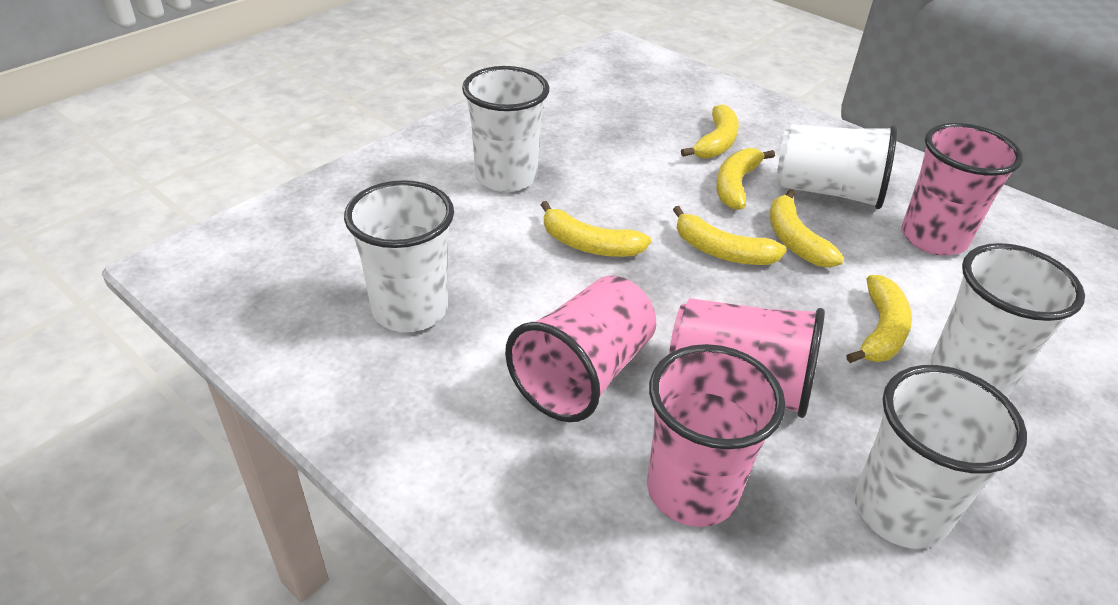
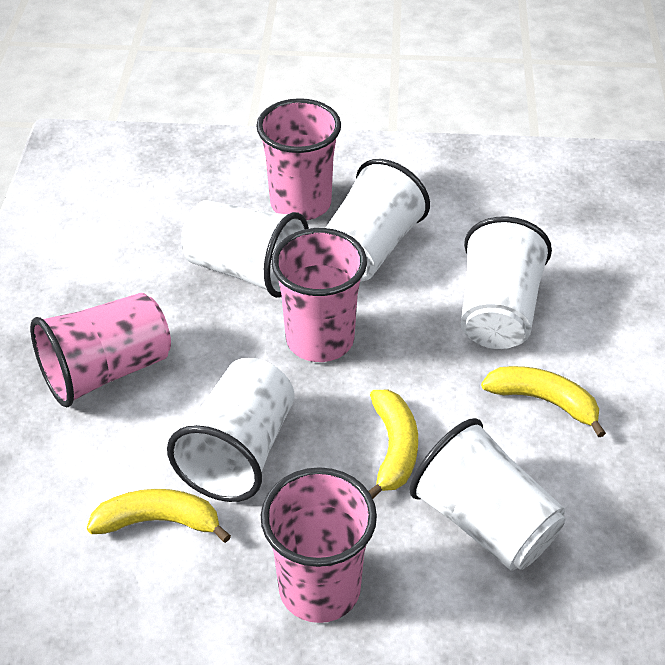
yellow banana: [541,201,651,257] [673,206,787,265] [681,104,739,159] [716,148,775,210] [770,189,844,268] [846,275,912,363] = 6 -> [87,489,231,543] [368,390,418,499] [481,366,606,437] = 3

